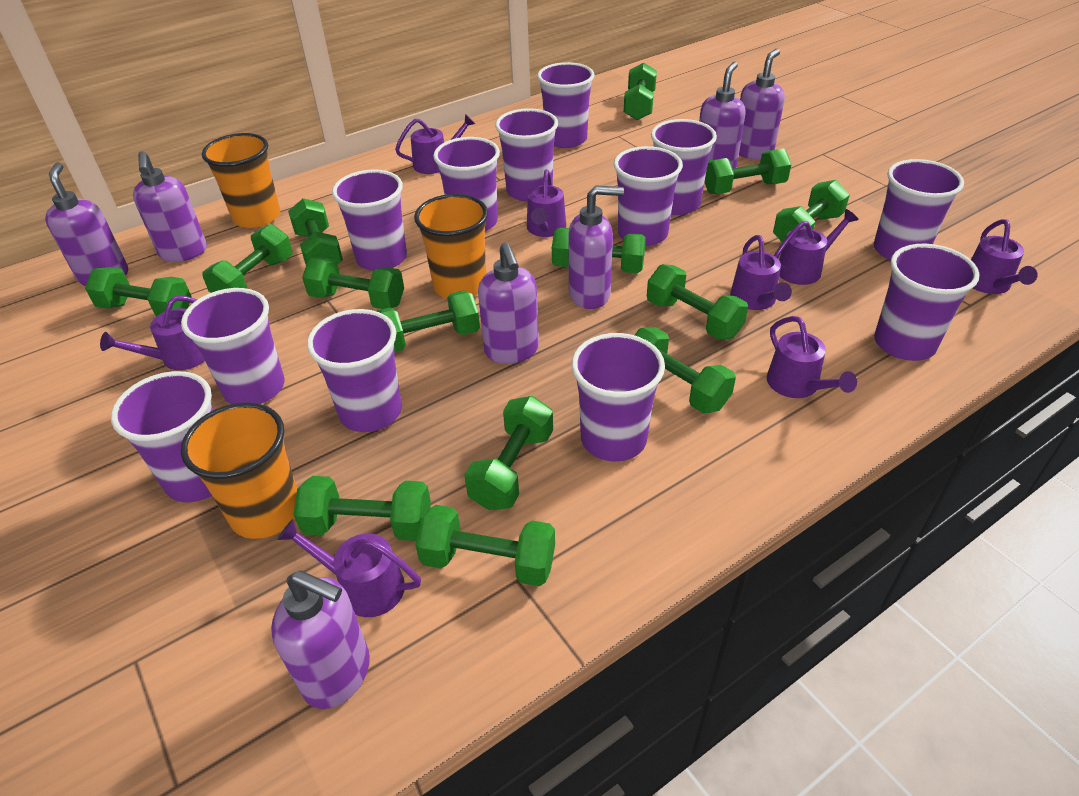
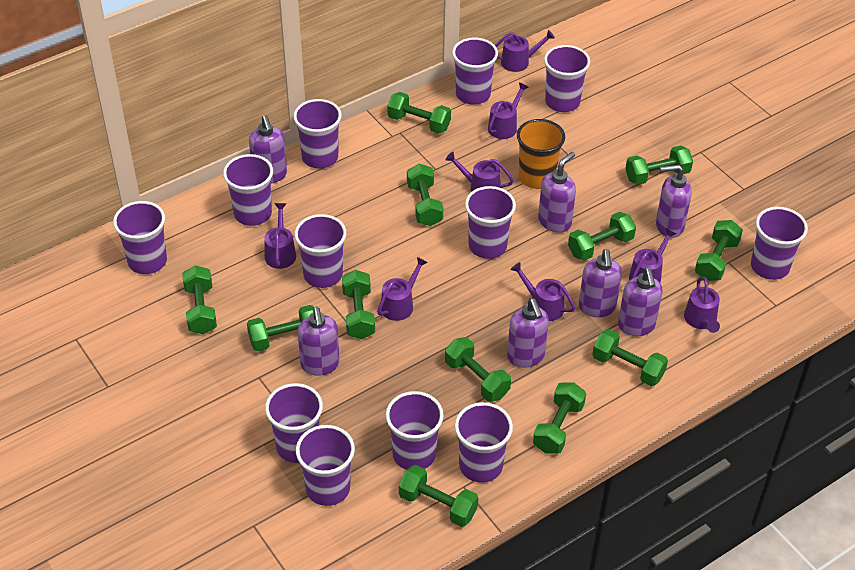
green dumbbell: [85,267,192,316] [202,224,293,293] [288,198,343,265] [294,476,431,541] [302,257,404,309] [376,290,480,352] [415,505,555,586] [464,396,553,510] [552,228,646,273] [624,62,657,120] [635,327,736,414] [647,264,748,340] [705,149,791,194] [773,180,850,243] = 14 -> [182,266,217,334] [247,305,314,352] [342,270,375,339] [387,92,451,134] [399,465,478,527] [407,164,443,226] [445,337,511,402] [533,382,586,454] [568,212,636,261] [592,329,668,386] [625,145,693,185] [695,220,743,281] = 12
orange cup: [181,402,298,539] [202,133,281,228] [414,194,488,298] = 3 -> [517,119,565,189] = 1

